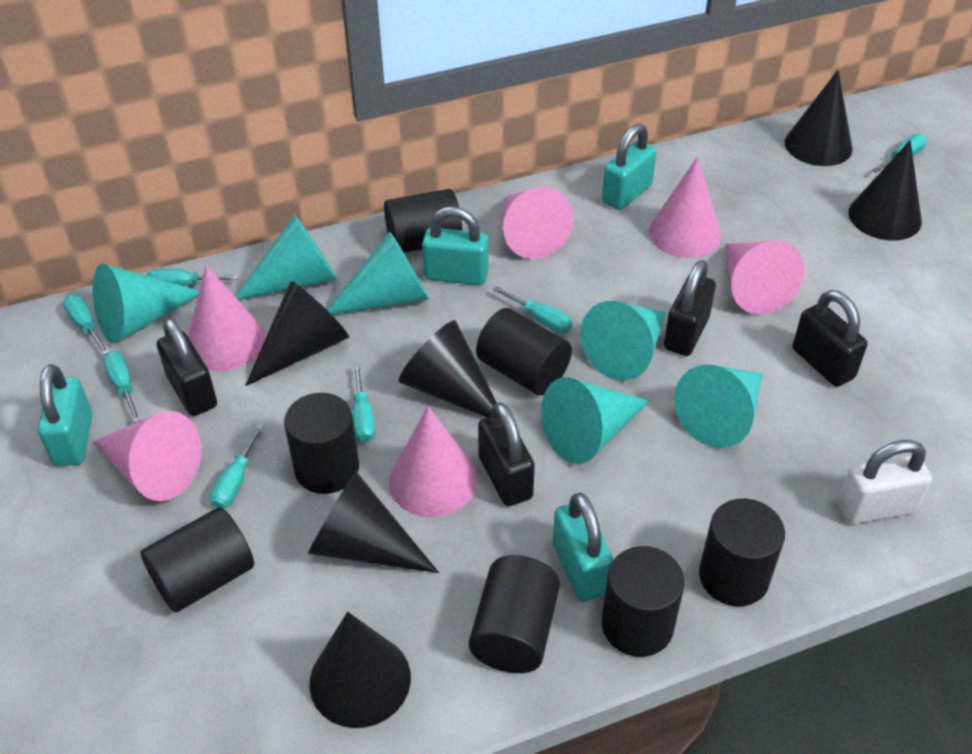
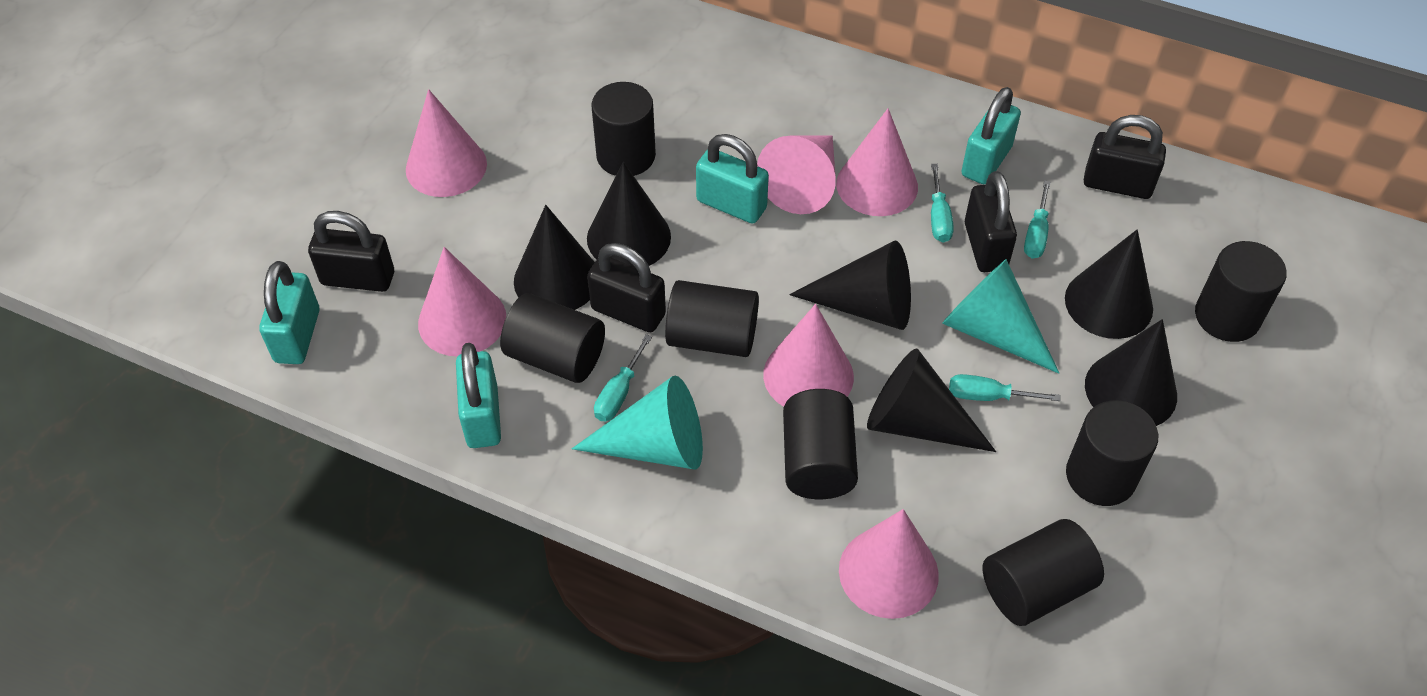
turquoise cone: [93,264,199,343] [235,215,337,301] [327,232,429,315] [541,377,650,464] [580,301,666,380] [674,365,763,448] = 6 -> [572,376,703,470] [942,259,1059,374] = 2
turquoise screwdriver: [63,295,109,355] [103,351,141,423] [146,269,238,286] [210,424,264,508] [353,363,375,443] [493,286,573,333] [872,134,927,173] = 7 -> [594,334,652,421] [931,164,954,243] [949,374,1060,401] [1024,181,1051,259] = 4
white padlock: [838,440,932,524] = 1 -> none = 0

